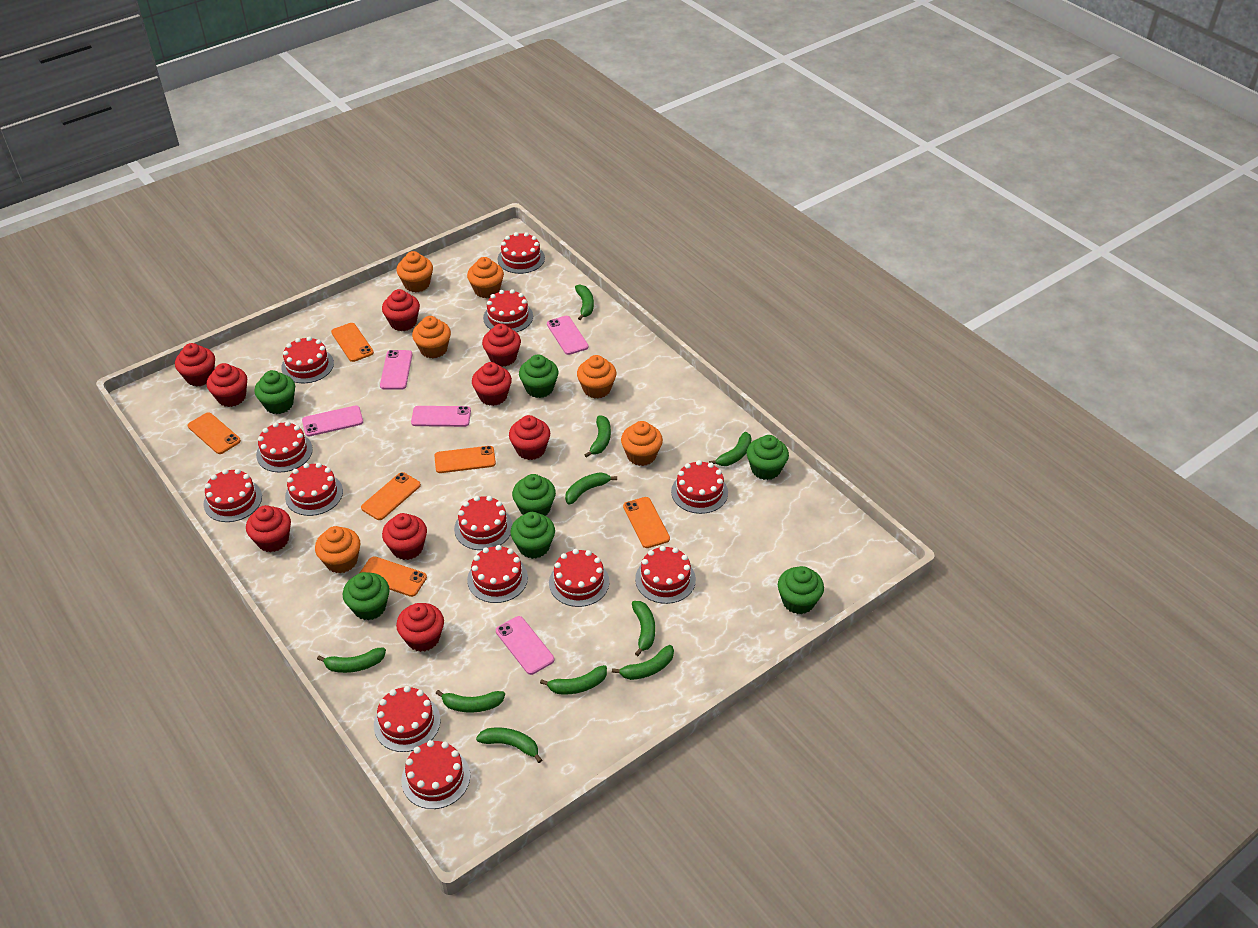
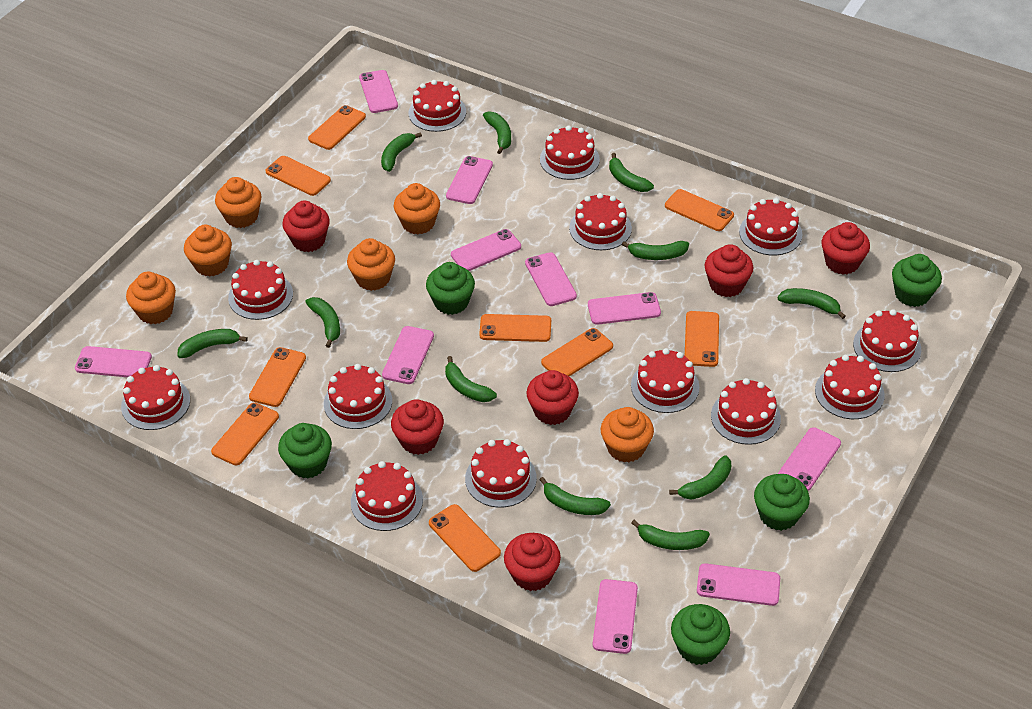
green banana: [317,647,386,673] [435,690,505,713] [476,728,542,763] [540,665,607,694] [565,472,617,505] [575,284,594,320] [585,415,611,458] [612,645,674,680] [632,601,655,656] [709,432,752,466] = 10 -> [178,329,248,358] [306,297,340,348] [381,132,422,172] [445,356,497,402] [483,111,511,154] [540,477,611,515] [609,153,654,192] [622,241,689,260] [631,520,710,550] [669,455,731,499] [778,288,846,319] = 11
green cupcake: [254,370,295,414] [343,572,390,620] [511,512,555,559] [512,474,556,516] [519,354,558,398] [747,435,789,480] [778,566,824,614] = 7 -> [278,423,332,478] [426,262,475,315] [671,604,730,665] [754,474,810,531] [892,254,942,307] = 5
orange phone: [188,412,241,454] [331,323,374,362] [360,556,427,597] [361,472,421,520] [434,446,496,473] [623,497,670,548] = 6 -> [211,403,279,465] [249,347,306,407] [265,156,331,196] [308,105,366,150] [429,504,501,572] [479,314,551,342] [541,328,613,376] [665,189,734,231] [685,311,719,367] = 9
pink phone: [302,406,363,436] [380,350,412,390] [411,406,471,427] [496,616,554,675] [547,316,589,355] = 5 -> [75,346,152,377] [359,70,398,113] [382,326,434,384] [446,156,493,204] [451,229,521,271] [525,252,577,306] [588,292,661,325] [593,579,638,654] [697,563,780,606] [778,427,841,491] = 10
red cupcake: [175,343,215,387] [207,363,247,407] [246,505,291,552] [382,289,420,331] [382,513,427,560] [396,603,444,652] [472,362,512,406] [482,324,521,367] [509,415,550,460] = 9 -> [282,200,330,252] [391,399,444,455] [504,533,561,591] [526,370,579,425] [705,244,753,297] [822,222,870,275] = 6

